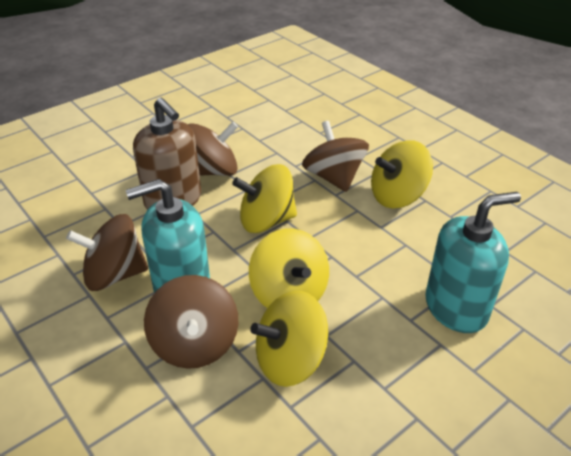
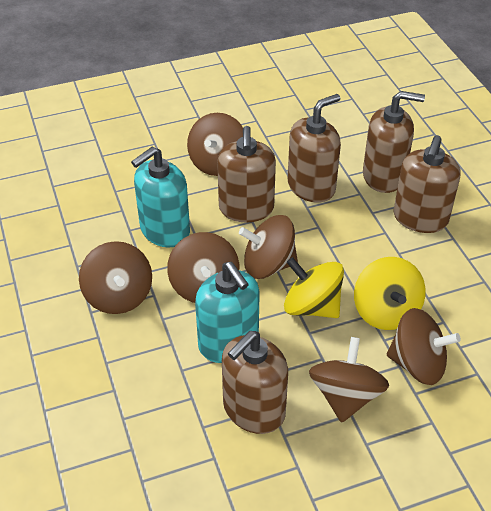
brown soap dispenser: [133,97,201,210] = 1 -> [217,126,276,223] [222,331,288,434] [288,94,341,203] [363,91,425,193] [393,135,460,233] = 5
brown spinning top: [66,214,148,291] [144,275,238,369] [188,122,238,176] [302,121,369,192] = 4 -> [79,241,152,314] [167,232,239,303] [187,113,243,176] [239,215,298,279] [309,337,389,423] [387,308,461,385] = 6
yellow spinning top: [232,164,297,233] [249,228,329,308] [250,291,328,387] [371,140,433,208] = 4 -> [284,257,344,318] [354,257,426,330] = 2

